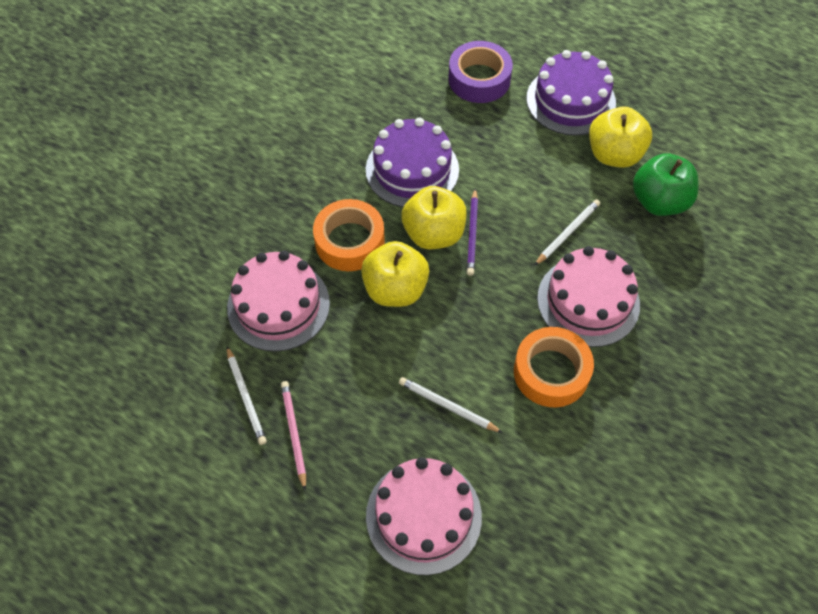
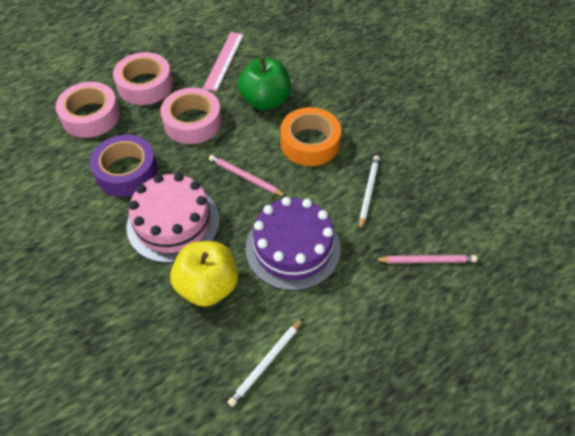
orange tape: [313,199,385,271] [514,327,594,407] = 2 -> [280,107,341,166] = 1
pink cake: [227,251,330,352] [366,457,482,575] [537,246,640,347] = 3 -> [127,173,220,263] = 1
pink pencil: [281,381,306,490] = 1 -> [209,155,287,197] [374,255,477,263] = 2
pink ruler: none = 0 -> [203,32,244,92] = 1
pink tape: none = 0 -> [56,82,120,138] [113,52,173,105] [160,88,222,144] = 3
purple cake: [366,117,459,207] [526,50,616,136] = 2 -> [246,197,341,291] = 1
purple pencil: [467,188,478,276] = 1 -> none = 0
white pencil: [227,346,267,445] [399,377,503,433] [534,199,600,266] = 3 -> [228,318,303,407] [359,155,380,230] = 2
yellow apple: [361,241,429,307] [401,186,467,249] [589,106,652,168] = 3 -> [170,241,239,307] = 1

